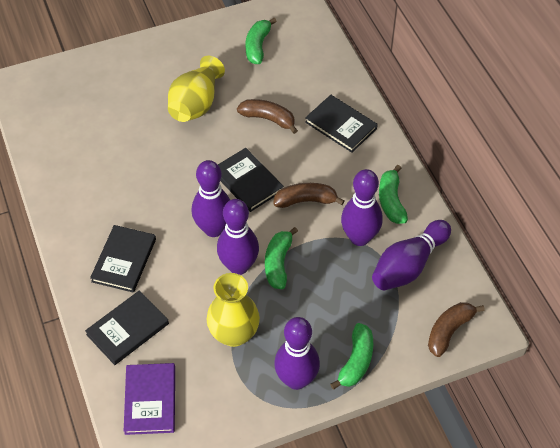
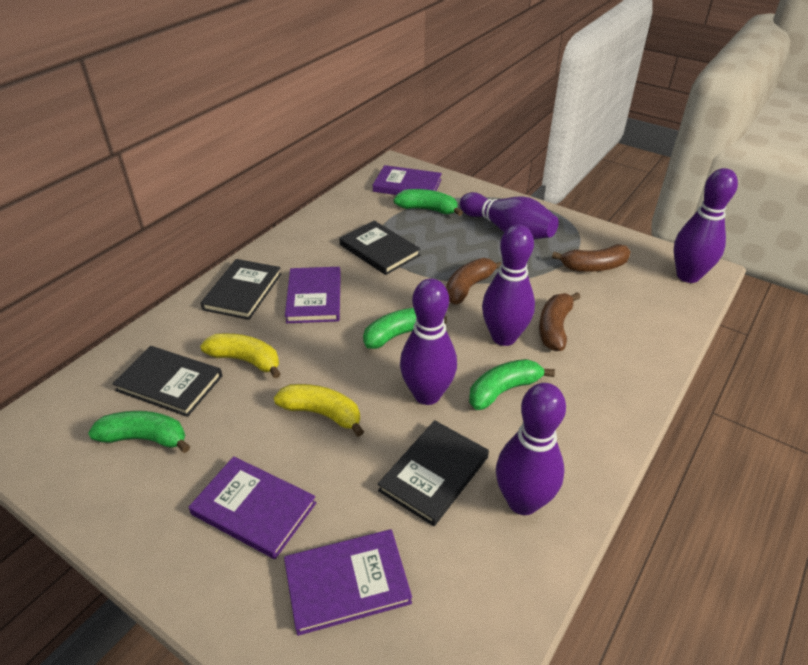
purple book: [124,363,175,435] = 1 -> [189,456,316,559] [284,529,412,636] [285,267,341,323] [373,165,442,195] = 4
yellow banana: none = 0 -> [200,333,281,379] [274,384,364,437] = 2
yellow vase: [168,56,225,122] [206,273,260,347] = 2 -> none = 0

